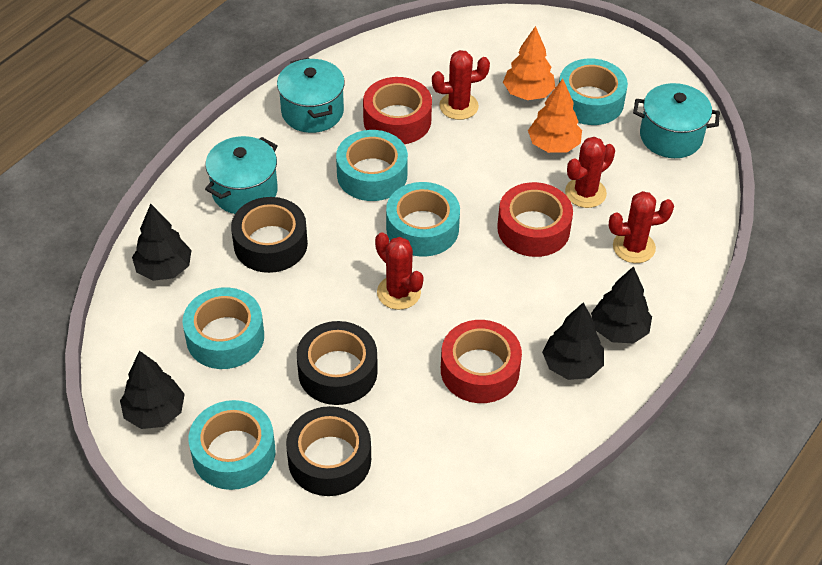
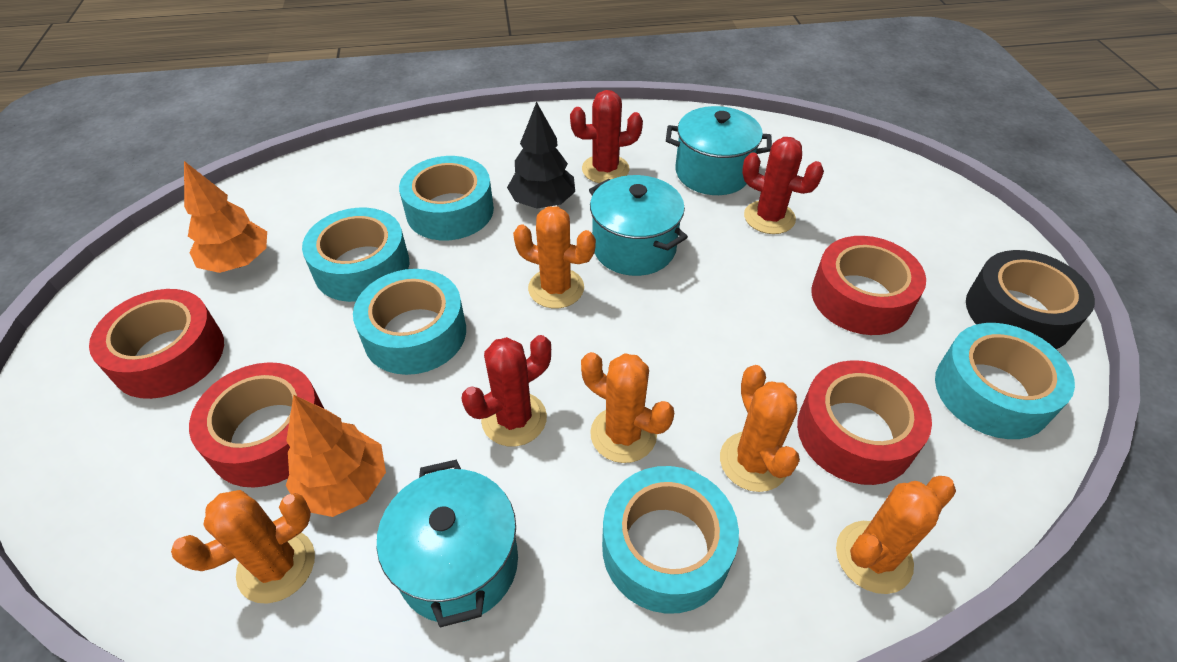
black tape: [231,197,308,273] [286,406,371,496] [297,321,378,405] = 3 -> [966,250,1095,349] = 1
black tree: [120,351,185,429] [132,204,191,281] [542,302,604,380] [591,266,652,343] = 4 -> [507,102,575,208] = 1
orange cactus: none = 0 -> [171,490,315,604] [513,206,596,308] [581,352,674,463] [720,365,800,492] [836,476,956,594] = 5
red cactus: [375,232,423,310] [432,50,490,120] [565,137,615,208] [609,191,674,263] = 4 -> [462,335,551,446] [570,90,643,183] [742,137,824,234] = 3
red tape: [363,77,432,144] [441,320,522,403] [497,182,573,257] = 3 -> [89,289,224,399] [189,362,324,488] [797,360,932,485] [811,236,926,335] = 4

